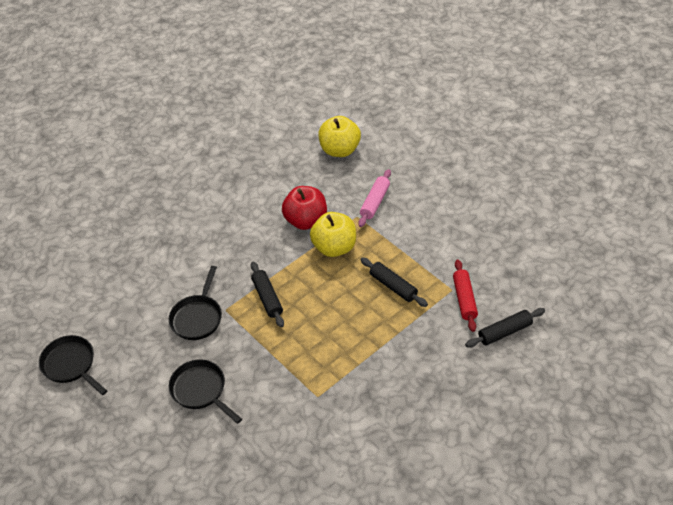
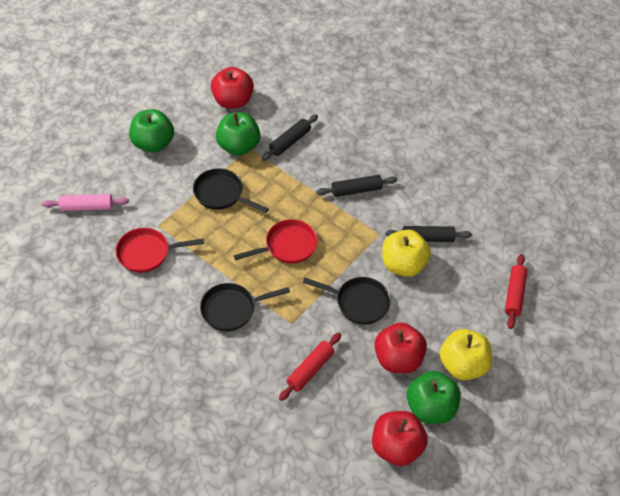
green apple: none = 0 -> [129,109,174,153] [216,112,260,156] [406,371,461,424] = 3
red apple: [282,186,327,230] = 1 -> [211,67,254,109] [372,411,428,466] [374,323,427,373] = 3
red pan: none = 0 -> [115,228,204,273] [234,219,318,263] = 2
red rolling pin: [453,260,478,332] = 1 -> [279,333,341,401] [505,254,527,329] = 2

